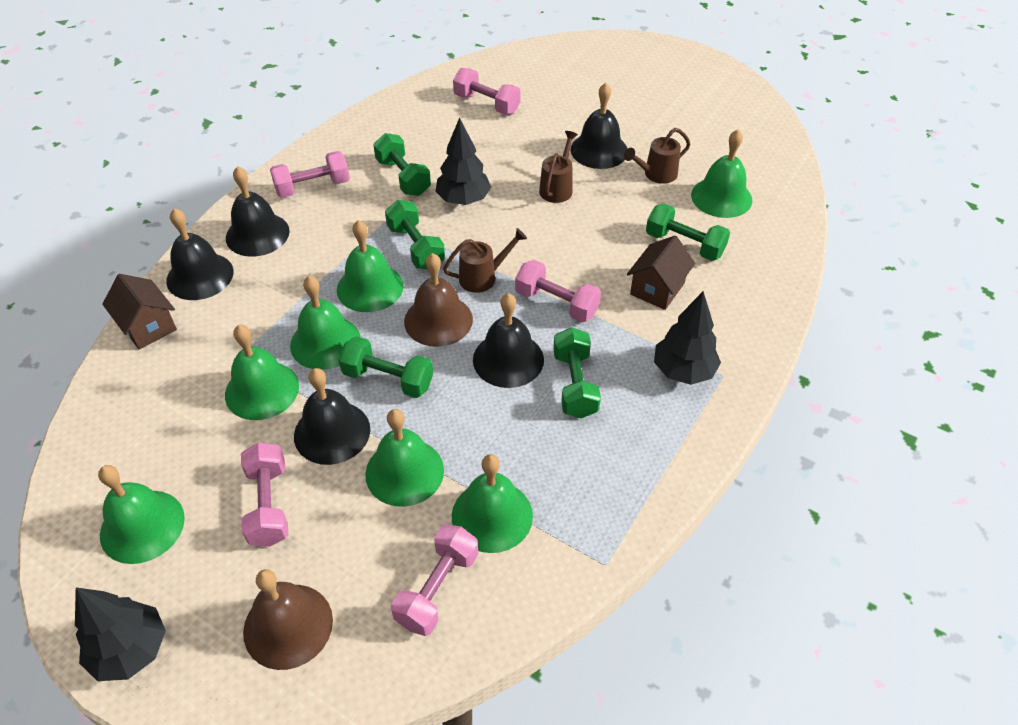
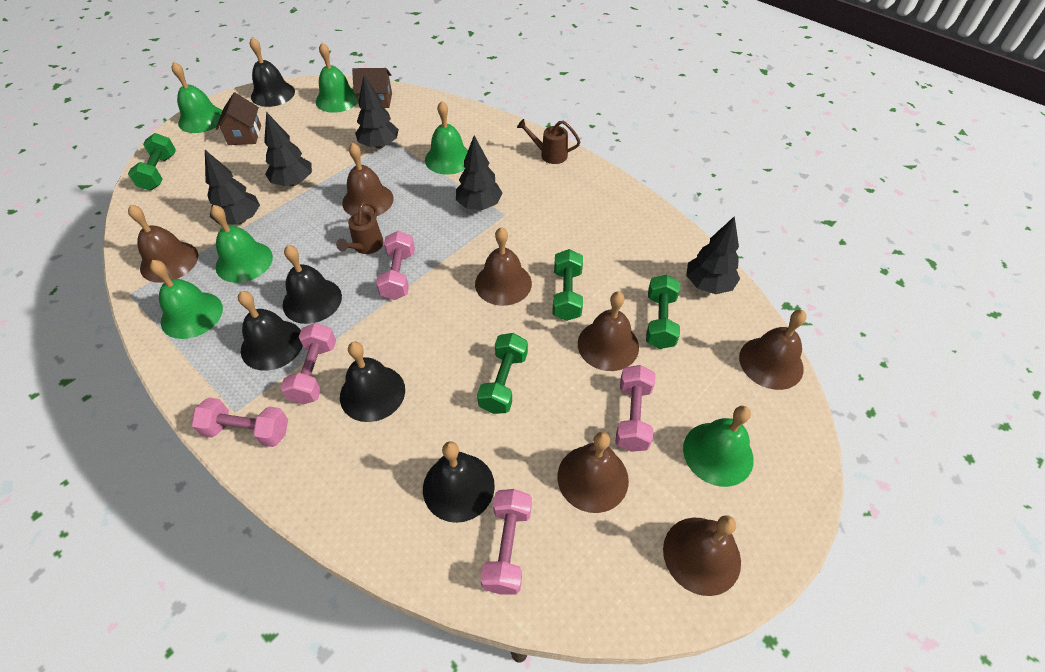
black tree: [75,587,166,681] [435,117,491,205] [654,291,721,385] = 3 -> [205,150,260,225] [264,112,312,186] [355,76,399,149] [456,135,503,210] [686,216,740,294] = 5
brown bell: [243,569,333,670] [404,253,473,347] = 2 -> [128,205,198,283] [342,143,394,216] [475,227,532,306] [558,432,629,513] [578,292,639,371] [663,515,741,596] [739,310,807,390] = 7
brown watering can: [443,228,527,293] [539,131,578,203] [624,128,690,184] = 3 -> [336,202,384,254] [517,119,580,164] = 2
green bell: [98,465,185,564] [225,325,299,420] [290,276,361,370] [337,220,403,312] [365,409,444,507] [452,454,533,553] [691,130,753,218] = 7 -> [150,260,223,339] [172,62,222,133] [211,205,273,283] [316,43,359,113] [425,101,468,174] [683,406,754,487] = 6
green dumbbell: [339,336,433,398] [373,133,431,196] [385,200,445,269] [553,327,601,418] [646,203,730,261] = 5 -> [128,133,176,191] [477,333,528,414] [552,249,583,321] [646,275,680,349] = 4

